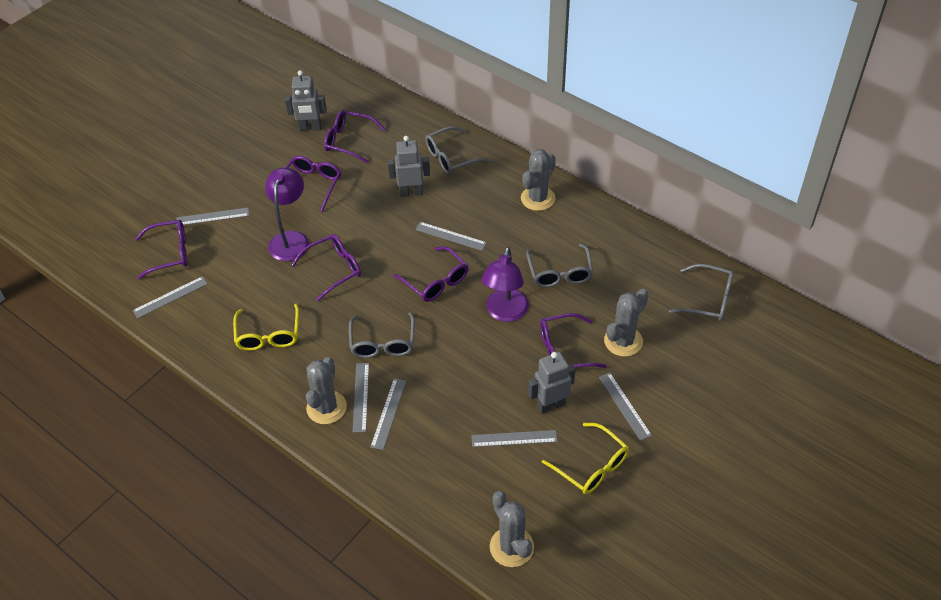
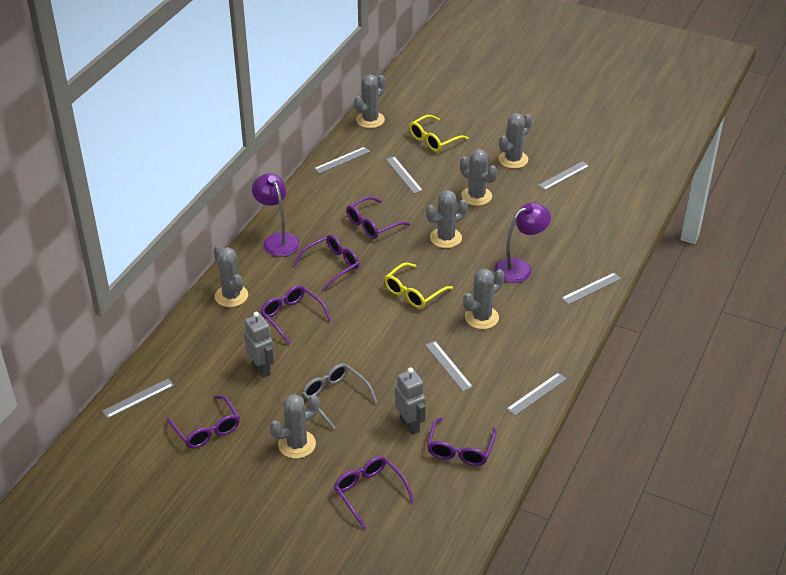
grey cactus: [306,357,347,424] [490,491,534,567] [521,149,556,211] [604,289,649,357] = 4 -> [214,245,248,307] [270,394,319,459] [354,74,386,128] [426,190,468,248] [460,149,497,206] [463,269,505,329] [499,113,532,169] = 7
grey glasses: [349,312,415,358] [425,126,490,174] [526,244,593,287] [669,264,734,321] = 4 -> [302,363,377,429] = 1
grey robot: [285,70,327,131] [388,136,430,197] [528,352,575,414] = 3 -> [244,312,274,378] [395,368,426,435] = 2

